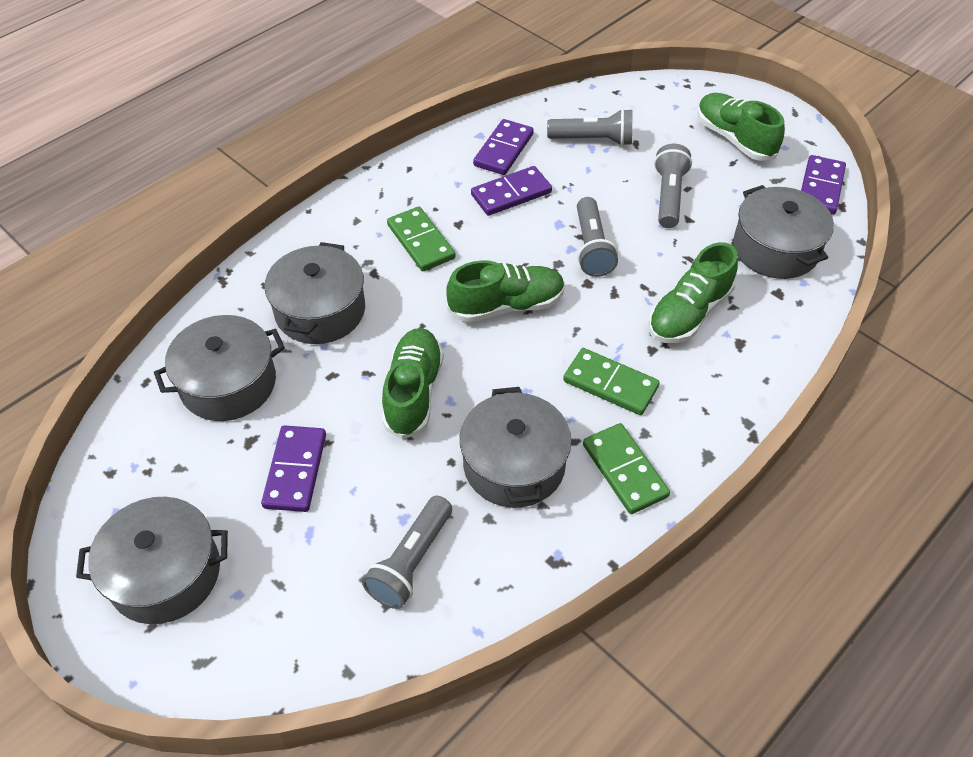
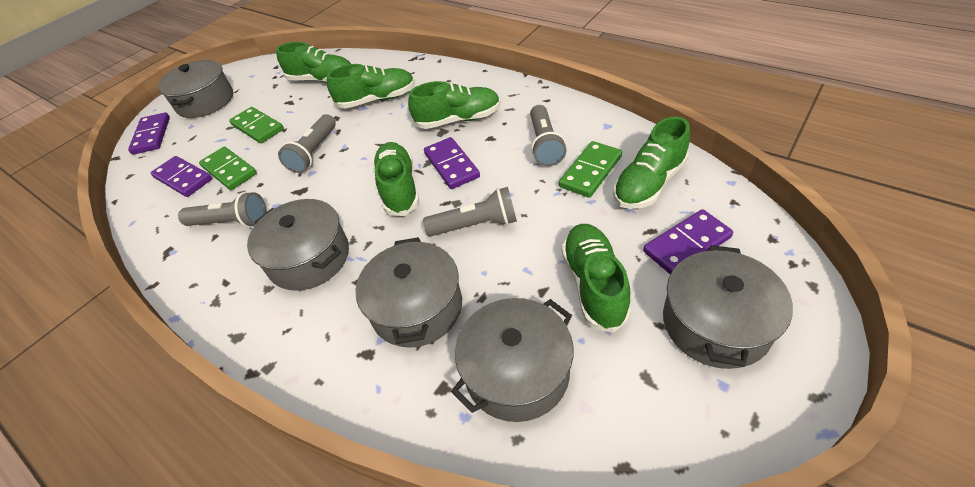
green shoe: [382,328,444,439] [446,260,565,322] [648,242,738,343] [697,93,785,161] = 4 -> [276,42,351,83] [327,64,415,109] [373,142,420,216] [408,81,501,129] [562,224,631,333] [613,116,690,209] = 6

